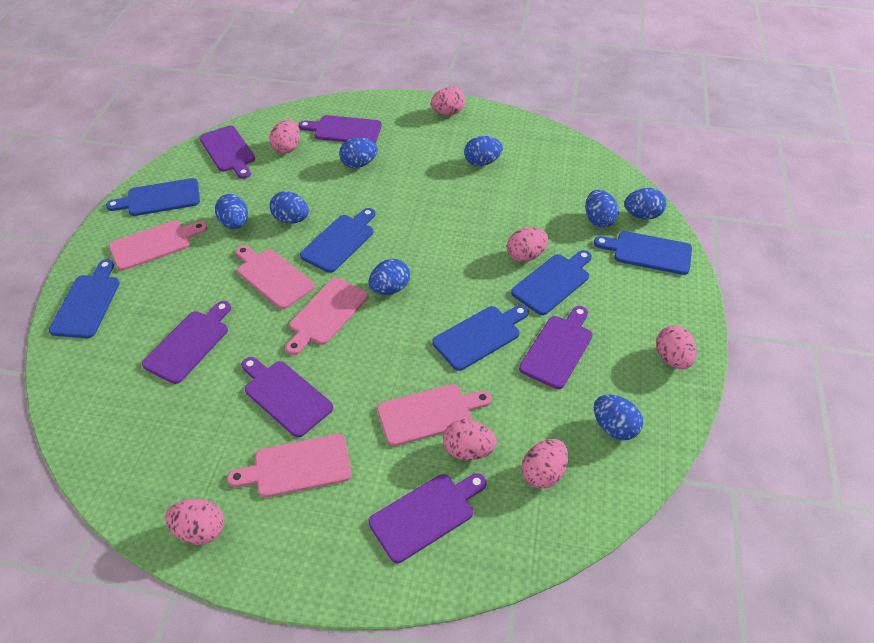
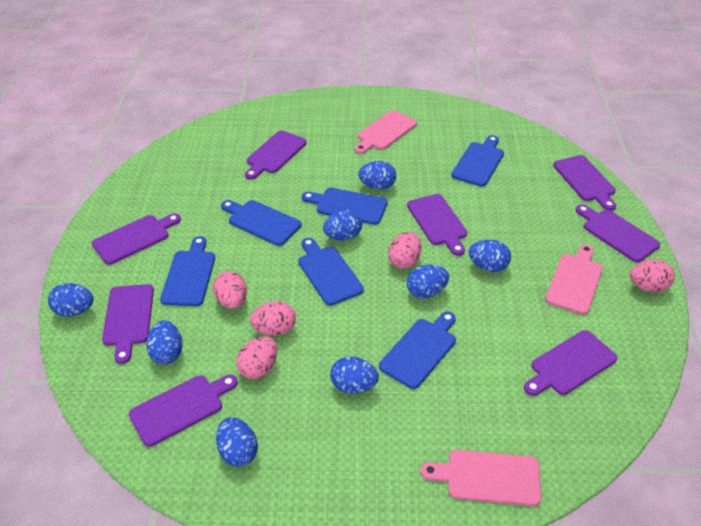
pink cutting board: [109,220,207,271] [227,434,352,498] [235,245,315,309] [286,278,368,355] [377,384,492,446] = 5 -> [355,110,417,154] [421,450,541,506] [545,244,603,315] = 3
pink egg: [165,499,225,545] [270,120,300,154] [431,87,465,115] [443,419,497,460] [507,228,548,262] [522,439,568,489] [656,326,697,369] = 7 -> [213,271,247,309] [236,336,277,379] [250,301,296,336] [388,232,421,269] [630,260,675,292] = 5
purple cutting board: [142,301,231,384] [199,125,255,179] [241,357,333,438] [299,115,382,143] [368,473,486,563] [519,306,593,389] = 6 -> [92,213,181,265] [102,284,154,364] [129,375,238,447] [245,130,307,180] [407,194,467,256] [524,330,617,396] [553,155,616,211] [576,204,660,262] = 8

